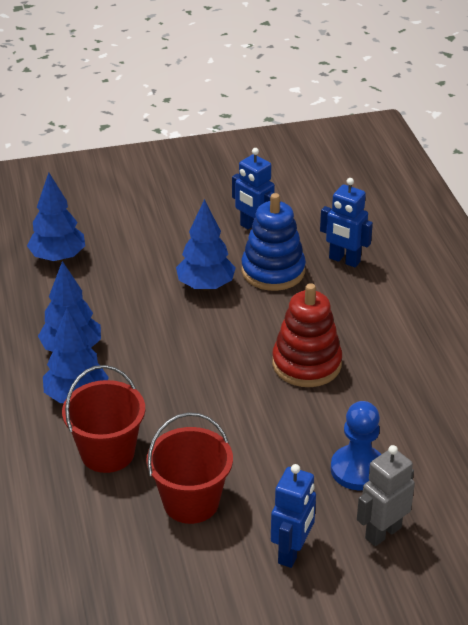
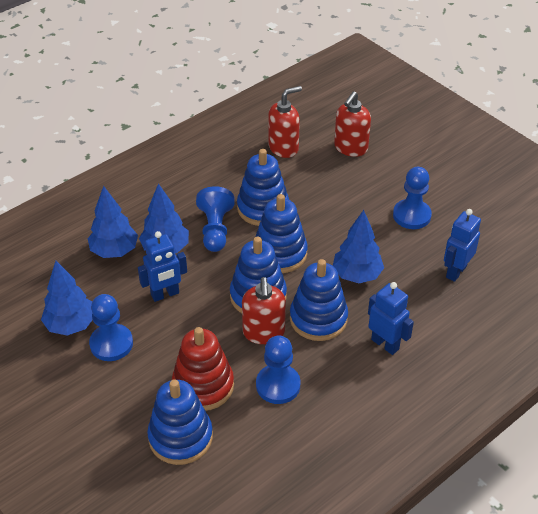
blue pawn: [331,401,382,490] = 1 -> [89,294,133,361] [196,186,234,252] [256,335,301,404] [393,167,432,229] = 4
blue stacking toy: [241,193,306,291] = 1 -> [147,379,213,465] [230,237,287,313] [237,149,289,226] [256,194,308,273] [290,259,348,341] = 5
grey robot: [357,445,415,546] = 1 -> none = 0
red bucket: [62,365,145,473] [146,412,233,524] = 2 -> none = 0
red soap dispenser: none = 0 -> [242,277,286,344] [268,86,302,158] [334,91,371,157] = 3

